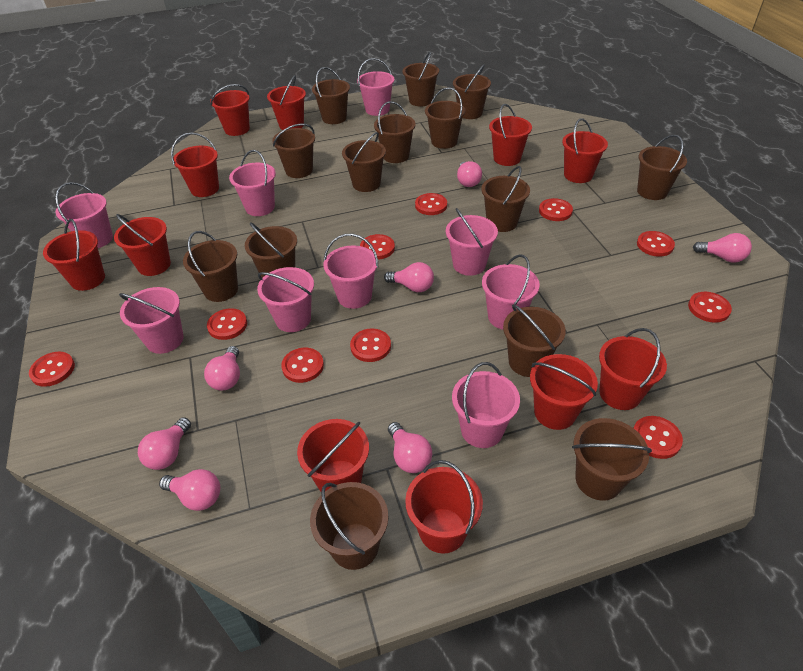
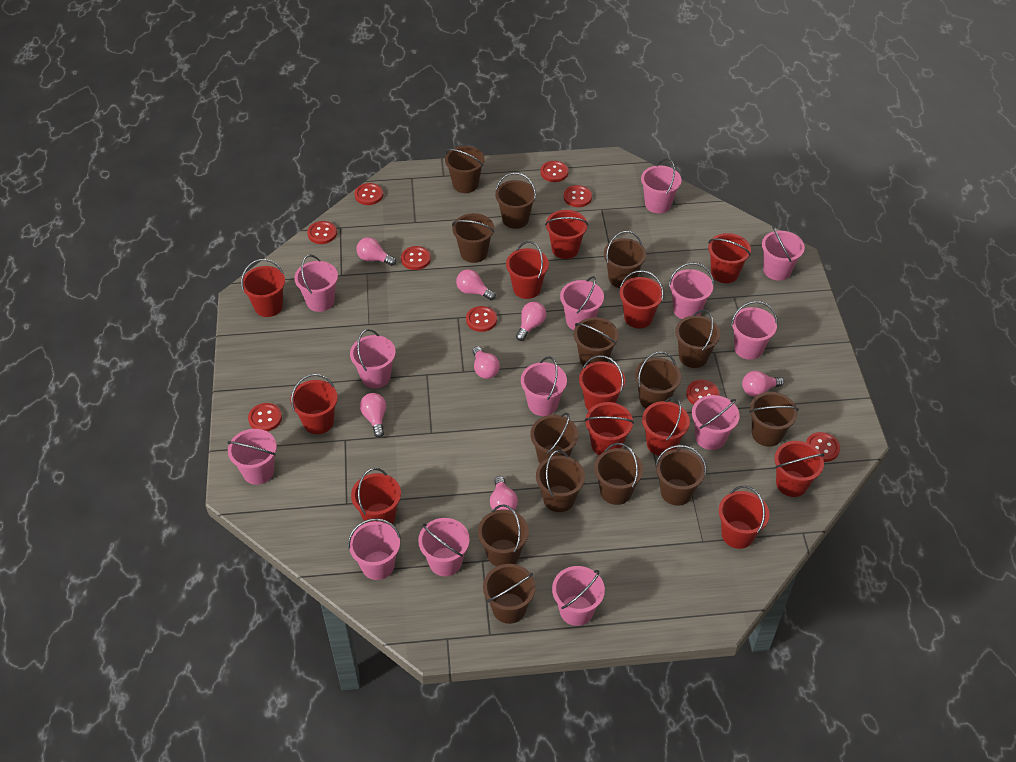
pink bucket: [55,182,113,248] [119,287,183,354] [229,150,276,216] [257,267,314,332] [324,234,378,309] [357,58,394,116] [446,208,498,276] [452,362,520,448] [482,254,540,330] = 9 -> [227,429,277,485] [294,255,338,312] [348,518,401,580] [350,329,396,388] [418,518,470,576] [521,356,567,416] [552,566,605,626] [560,276,604,330] [641,158,681,213] [669,263,714,319] [692,395,740,450] [731,301,777,360] [762,226,805,281] = 13
red bucket: [43,219,105,291] [114,214,171,276] [171,132,219,197] [210,84,250,136] [267,75,306,130] [297,419,369,492] [405,460,483,553] [489,104,532,166] [530,354,598,430] [562,118,608,183] [599,328,667,410] = 11 -> [241,259,285,317] [290,374,338,434] [351,468,401,524] [506,241,549,299] [545,210,588,259] [579,355,625,411] [584,402,634,455] [620,270,664,328] [642,397,690,456] [708,233,751,283] [719,486,769,549] [775,441,824,497] = 12
red button: [29,352,75,387] [207,308,247,340] [281,348,324,383] [350,328,391,362] [360,234,395,260] [415,193,447,215] [539,198,573,221] [633,416,683,459] [637,231,675,257] [688,292,732,323] = 10 -> [248,403,282,431] [307,221,337,244] [355,183,383,205] [401,246,431,270] [466,306,497,332] [540,161,568,182] [564,185,592,207] [686,380,720,405] [806,432,840,462] = 9

